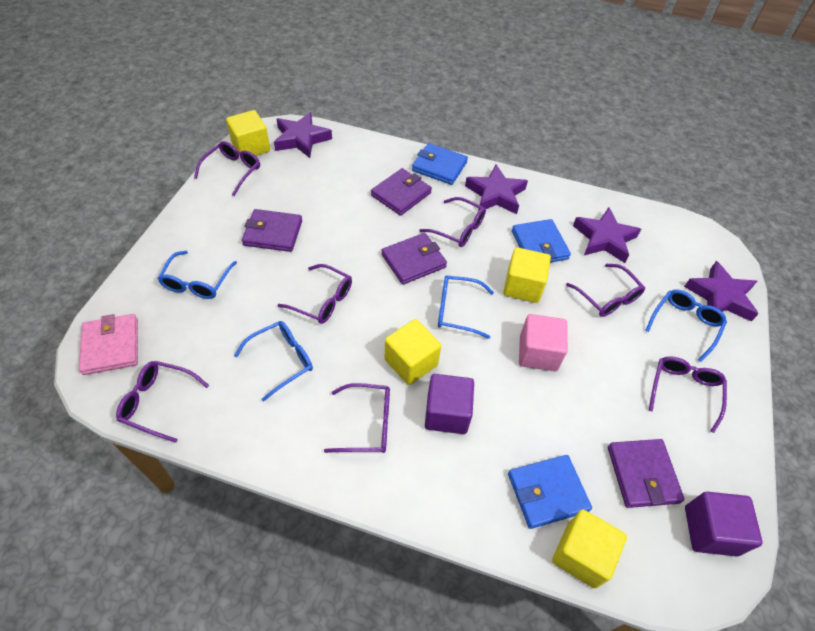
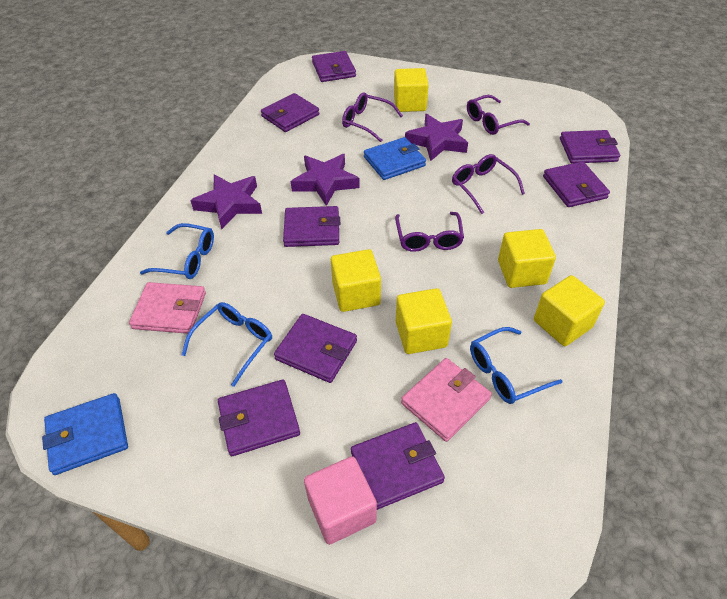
blue glasses: [158,251,237,299] [234,321,313,401] [438,276,494,339] [645,290,727,362] = 4 -> [140,223,214,279] [182,302,272,387] [470,327,562,404] = 3
blue wallet: [412,143,468,185] [508,455,592,529] [512,219,571,263] = 3 -> [42,393,128,475] [364,137,426,180] = 2
pink wallet: [79,314,138,375] = 1 -> [129,282,206,334] [401,358,492,442] = 2
purple cube: [425,374,474,434] [685,492,763,556] = 2 -> none = 0
purple glasses: [116,361,209,443] [194,141,260,196] [278,264,352,324] [324,383,390,453] [419,197,486,247] [566,264,645,317] [649,356,727,433] = 7 -> [342,92,403,142] [395,212,464,252] [452,154,525,214] [467,95,530,135] = 4
purple star: [274,112,332,158] [465,165,528,214] [573,207,641,263] [684,261,758,321] = 4 -> [190,174,262,229] [291,154,360,206] [405,114,468,161] = 3
purple wallet: [242,209,302,252] [371,168,432,216] [382,233,447,285] [608,439,685,508] = 4 -> [218,380,300,456] [261,93,319,132] [274,314,357,383] [283,206,340,247] [312,51,356,82] [351,422,445,510] [543,161,610,207] [560,130,620,164] = 8
yellow cube: [226,110,270,156] [385,319,441,385] [503,247,551,303] [552,509,627,589] = 4 -> [331,249,381,312] [394,68,429,112] [396,288,452,354] [498,229,556,288] [534,275,605,346] = 5

